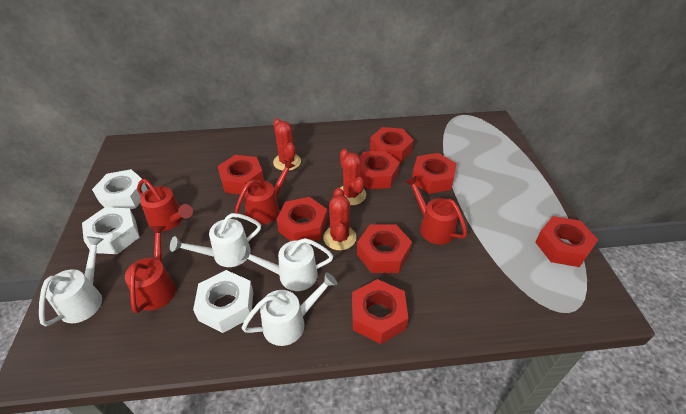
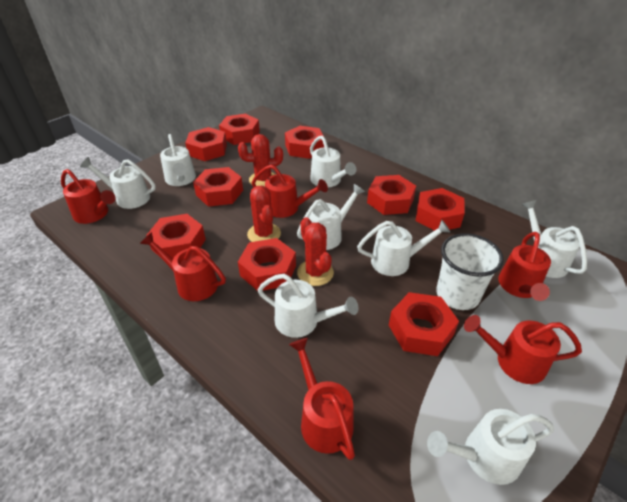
red nut: [218,155,264,194] [277,197,328,241] [352,279,408,344] [357,224,412,273] [360,151,400,189] [370,127,414,163] [412,153,457,194] [535,216,598,267] = 8 -> [146,214,206,259] [185,127,227,161] [193,167,243,207] [219,114,260,145] [238,238,296,291] [285,126,325,159] [367,175,416,215] [389,292,459,356] [416,188,465,231] = 9
red watering can: [125,226,176,313] [137,179,193,231] [235,160,295,225] [405,176,467,244] = 4 -> [61,169,116,224] [140,232,226,301] [252,165,328,218] [289,338,355,460] [464,315,582,384] [498,232,551,301] = 6
white cup: none = 0 -> [436,233,504,310] = 1
white nut: [82,207,140,254] [92,169,148,209] [193,270,253,333] = 3 -> none = 0
white watering can: [39,237,103,326] [170,213,261,267] [238,238,333,291] [242,272,337,346] = 4 -> [80,157,156,209] [160,134,196,186] [258,274,358,338] [297,184,365,250] [310,136,356,187] [357,220,450,276] [427,409,554,485] [521,200,587,278] = 8

